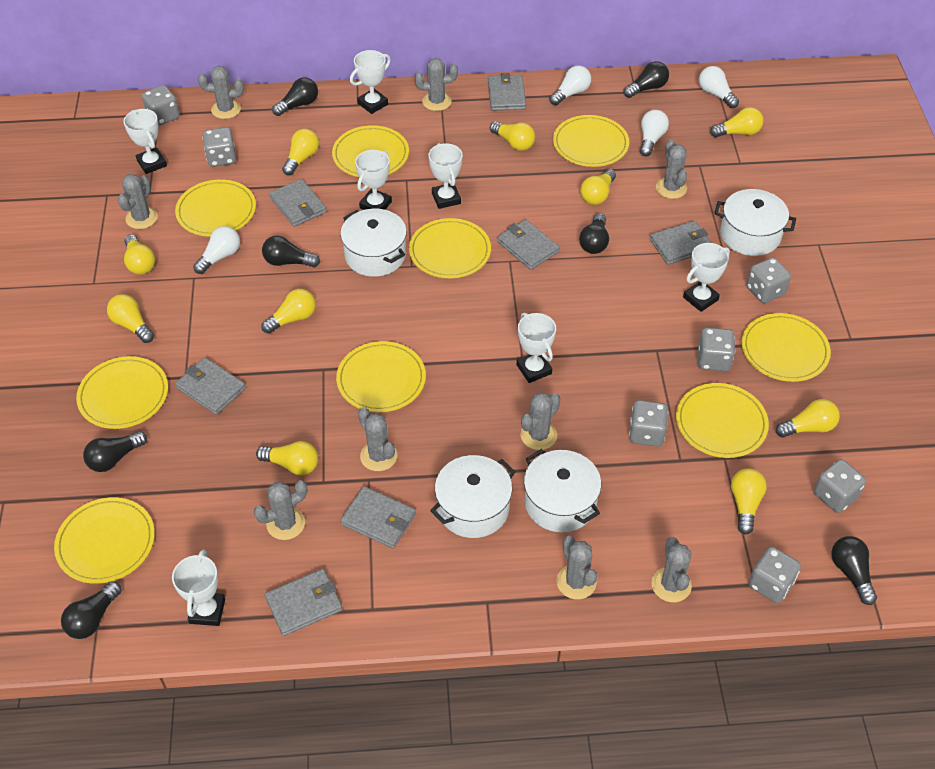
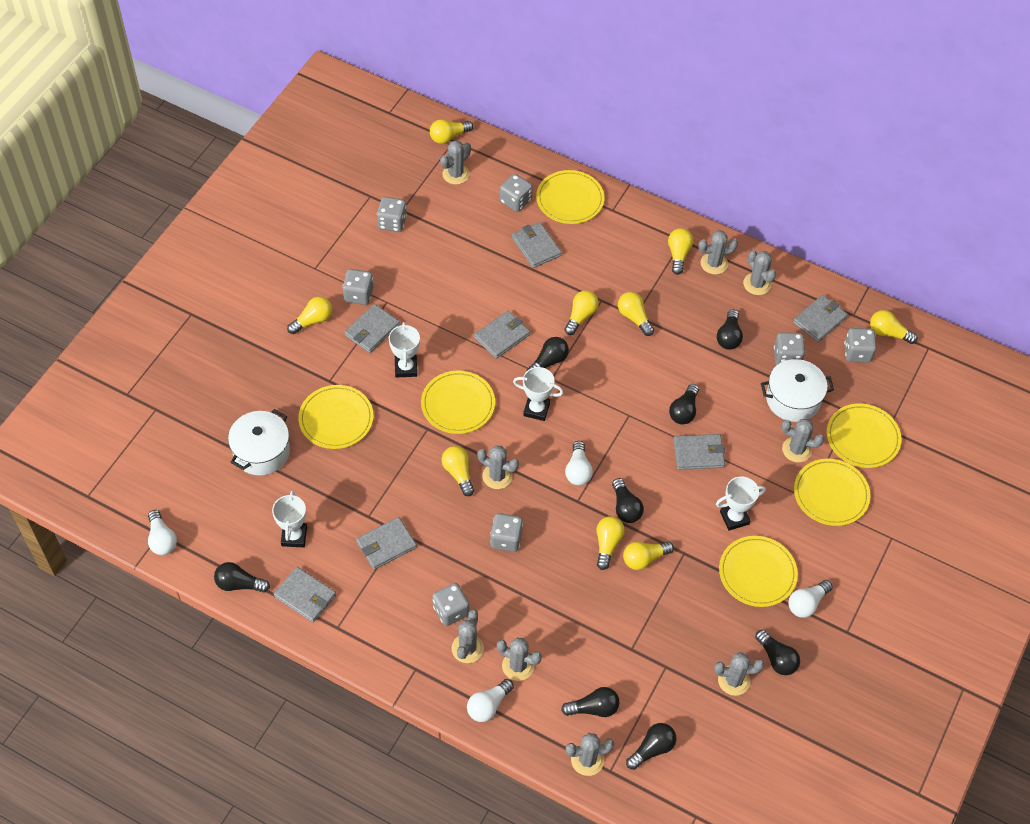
black light bulb: [61,581,122,639] [83,431,147,472] [262,236,320,268] [272,77,318,116] [579,213,609,254] [624,61,669,98] [831,536,877,605] = 7 -> [214,562,270,593] [527,337,569,371] [561,687,619,717] [612,478,644,523] [626,723,676,770] [669,384,699,424] [717,309,743,350] [755,630,800,675] = 8
white pot: [340,209,407,277] [430,455,515,538] [524,449,601,532] [714,189,796,256] = 4 -> [228,409,290,476] [761,359,834,422] = 2
white trophy: [124,109,167,174] [172,550,225,626] [350,50,391,114] [355,150,392,210] [428,143,463,209] [517,313,556,383] [683,243,730,312] = 7 -> [272,490,307,548] [389,322,420,377] [513,367,563,421] [716,477,766,530] = 4
yellow light bulb: [107,294,154,343] [124,234,155,275] [256,441,318,475] [261,289,316,334] [282,129,319,175] [490,121,535,151] [580,169,616,205] [710,107,763,138] [731,469,767,534] [776,399,840,438] = 10 -> [287,297,332,334] [430,119,473,144] [441,446,474,496] [564,290,599,335] [596,516,625,570] [618,292,654,336] [623,541,674,570] [668,228,693,275] [870,310,918,344] = 9
yellow plate: [54,497,155,584] [76,356,168,429] [175,180,256,236] [332,125,409,177] [336,341,426,412] [409,218,491,278] [553,115,629,167] [676,383,769,458] [742,313,831,382] = 9 -> [298,385,373,449] [421,371,495,434] [536,170,604,224] [719,536,798,607] [794,459,871,526] [827,404,901,468] = 6

